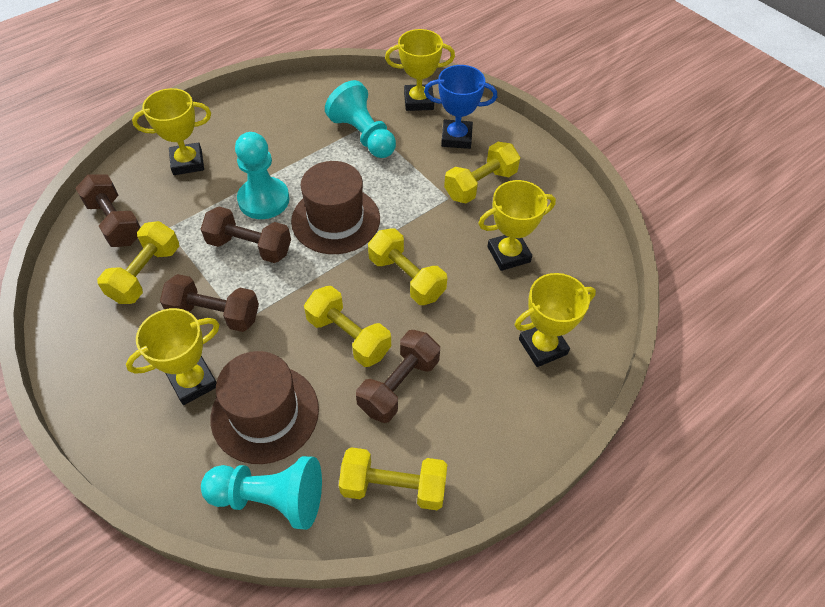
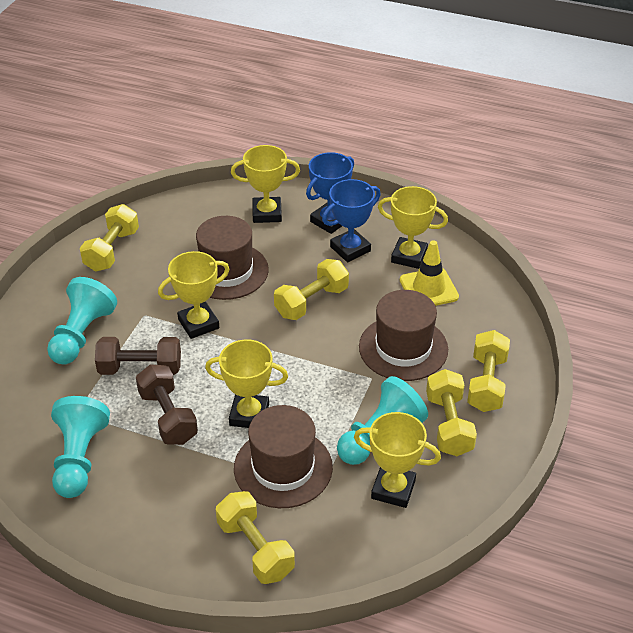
blue trophy: [424,65,497,149] = 1 -> [306,152,354,234] [322,179,381,262] = 2
brown dumbbell: [75,174,141,247] [160,274,259,332] [201,207,291,263] [356,330,440,423] = 4 -> [95,337,181,375] [136,364,198,445] = 2
brown hat: [210,351,319,464] [291,161,380,254] = 2 -> [196,216,269,300] [234,405,333,508] [359,290,448,381] = 3
yellow traffic cone: none = 0 -> [400,240,459,306] = 1

